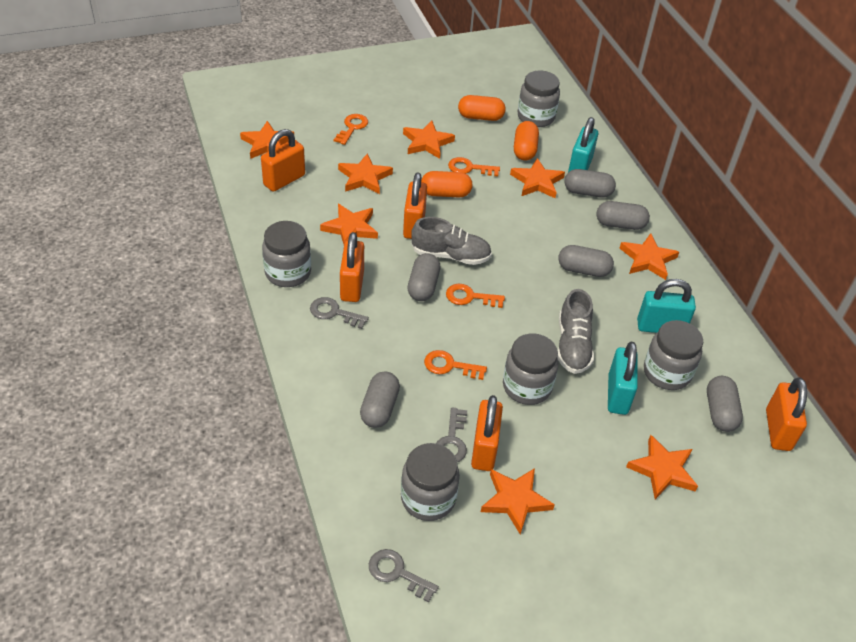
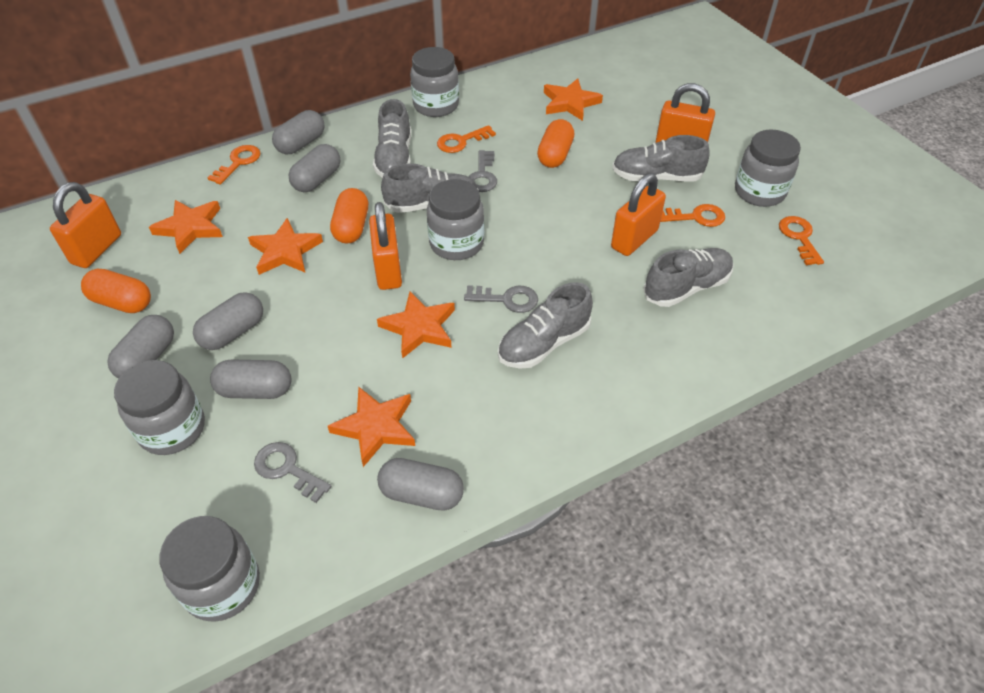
grey shoe: [411,217,492,265] [558,289,594,374] = 2 -> [373,99,411,178] [381,163,479,213] [498,282,593,369] [612,135,710,181] [644,248,734,307] = 5
orange padlock: [261,129,305,192] [340,232,364,302] [403,173,427,239] [471,395,503,471] [766,377,807,451] = 5 -> [50,182,121,268] [369,202,402,290] [611,173,666,256] [656,83,715,143] = 4
orange star: [240,121,294,159] [320,204,378,244] [338,153,393,194] [403,121,455,159] [481,468,555,535] [510,158,565,198] [619,233,679,280] [626,435,698,499] = 8 -> [149,200,223,254] [248,218,323,275] [328,387,415,467] [377,291,455,359] [544,78,603,121] = 5
turquoise padlock: [568,117,598,172] [608,342,638,415] [637,279,696,333] = 3 -> none = 0

